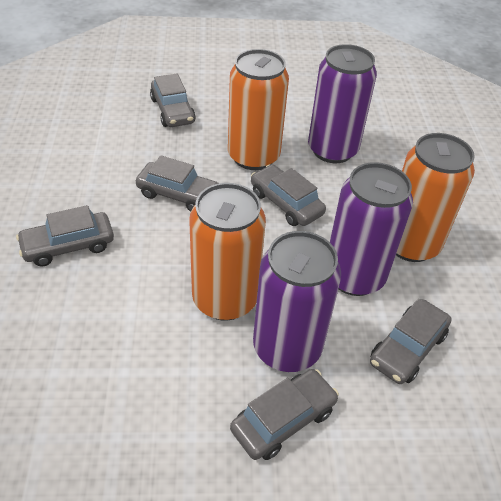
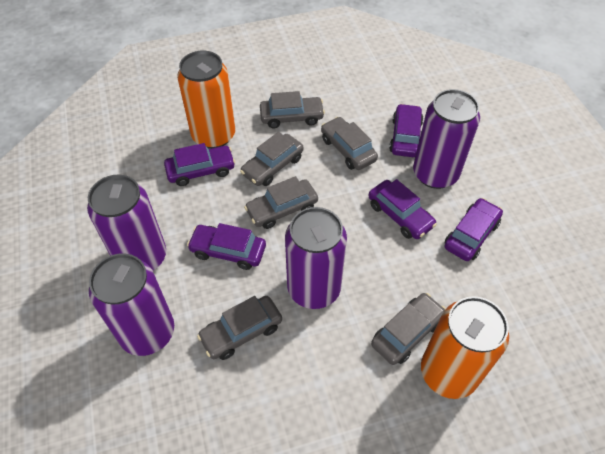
orange can: [189,183,266,321] [228,49,289,170] [396,133,475,262] = 3 -> [177,51,235,149] [421,296,509,399] = 2
purple can: [253,231,341,372] [308,44,377,163] [330,162,413,296] = 3 -> [87,175,166,271] [89,253,174,356] [285,207,347,309] [413,89,480,189] = 4
purple car: none = 0 -> [164,143,235,186] [187,223,266,270] [368,179,437,239] [389,104,423,157] [445,198,503,261] = 5

